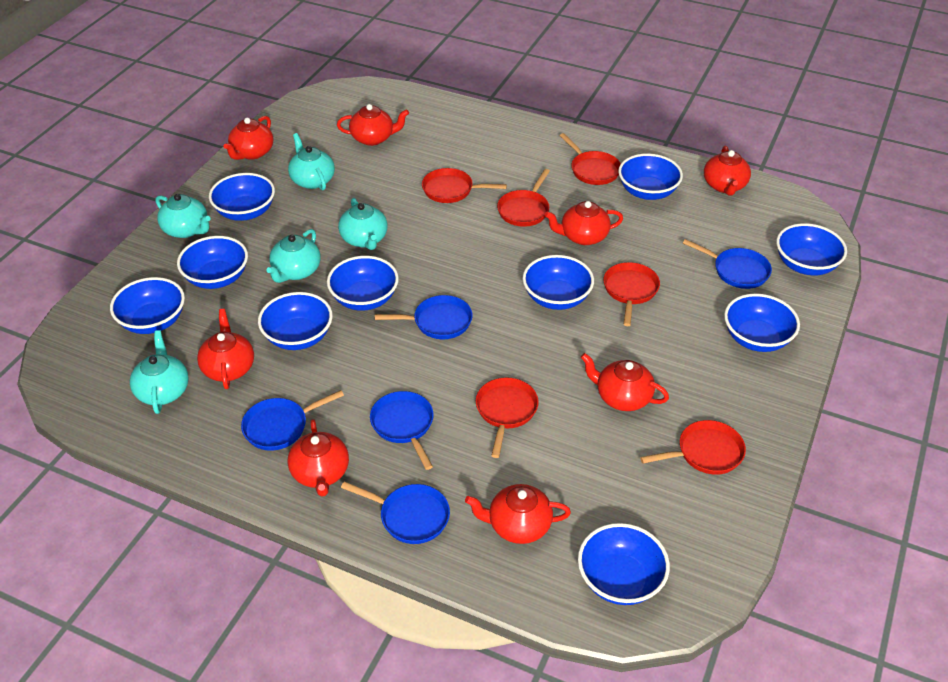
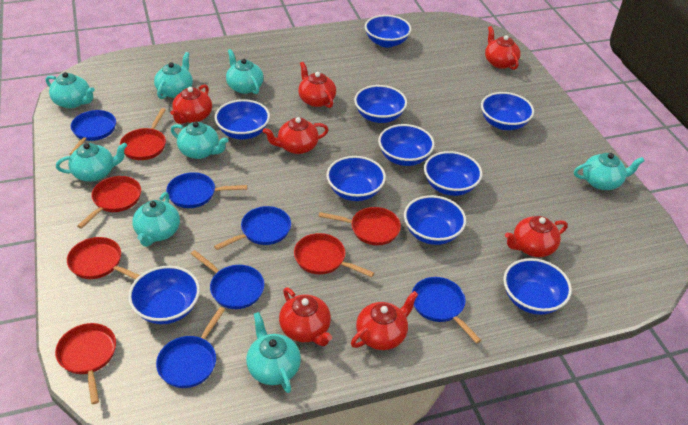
blue pan: [241,390,344,451] [341,482,450,544] [370,391,434,470] [375,295,473,339] [683,239,772,289] = 5 -> [69,110,116,155] [156,307,225,388] [166,172,247,208] [191,250,264,309] [214,206,291,250] [412,277,481,344] = 6
red teapot: [197,309,254,389] [223,116,273,160] [288,419,349,497] [337,104,409,146] [465,484,571,544] [545,201,623,245] [581,353,669,411] [704,146,751,196] = 8 -> [170,84,212,124] [263,117,329,154] [279,287,332,346] [298,62,336,108] [351,291,418,350] [485,26,521,70] [505,216,568,257] = 7
turquoise teapot: [130,330,189,414] [155,194,211,238] [267,229,321,283] [288,133,335,190] [338,198,388,250] = 5 -> [46,72,95,108] [56,142,127,182] [132,192,180,247] [154,52,193,99] [171,122,228,159] [226,49,264,94] [246,312,301,393] [574,153,645,190] = 8

